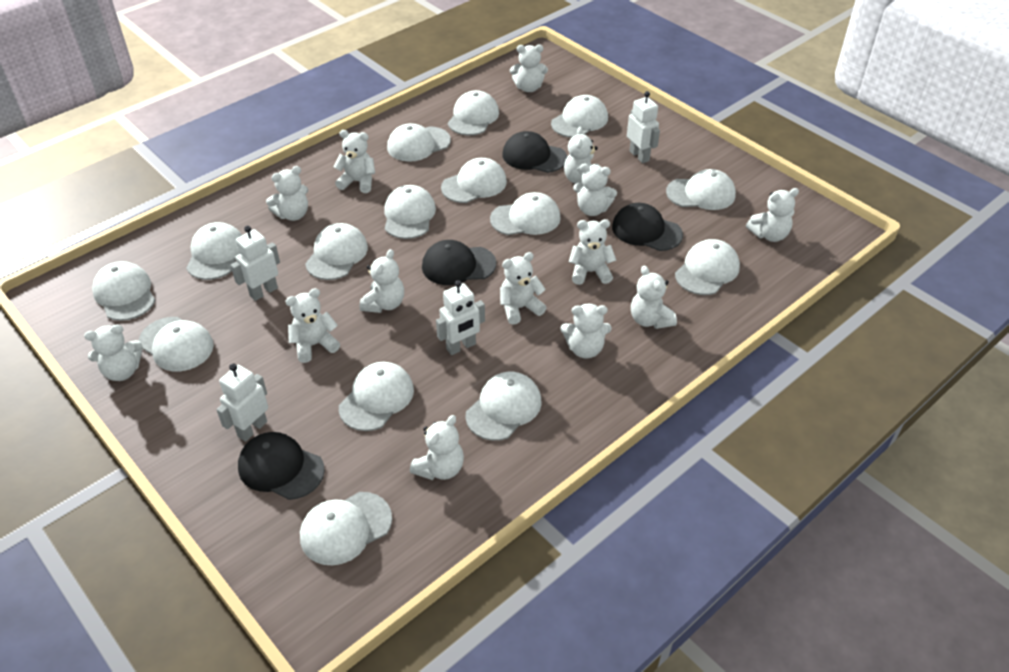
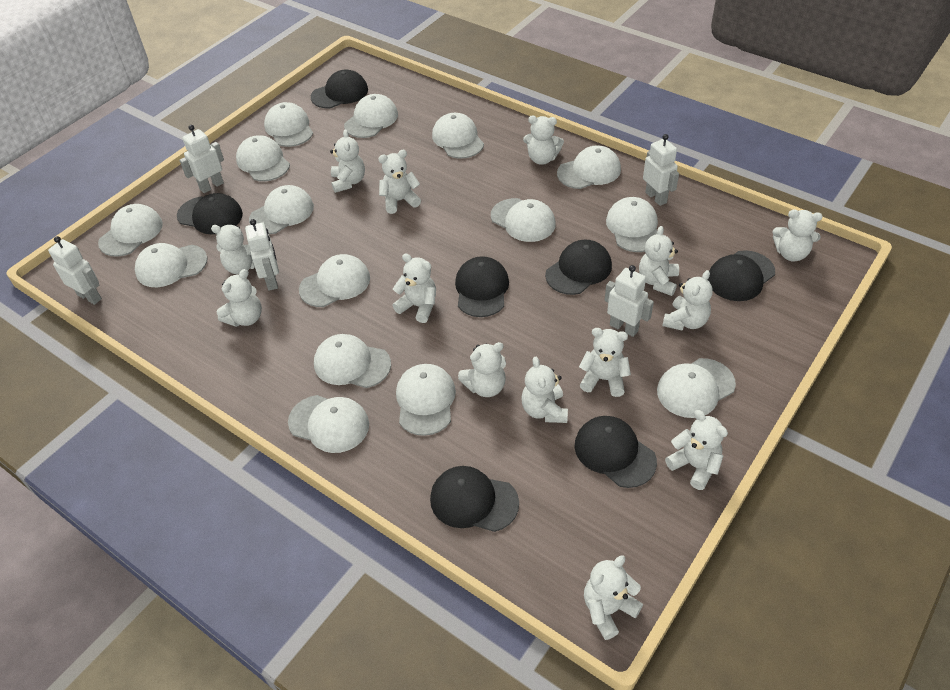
black cap: [238,432,325,500] [422,240,496,285] [503,131,567,173] [612,203,683,251] = 4 -> [177,193,243,234] [311,69,368,108] [430,466,519,532] [455,256,509,317] [545,240,612,295] [575,416,657,488] [707,250,775,301] = 7
white robot: [216,364,268,442] [231,226,280,301] [436,280,485,355] [627,91,660,163] = 4 -> [48,236,102,305] [179,125,224,193] [245,219,279,291] [605,265,654,337] [643,134,679,206] = 5

